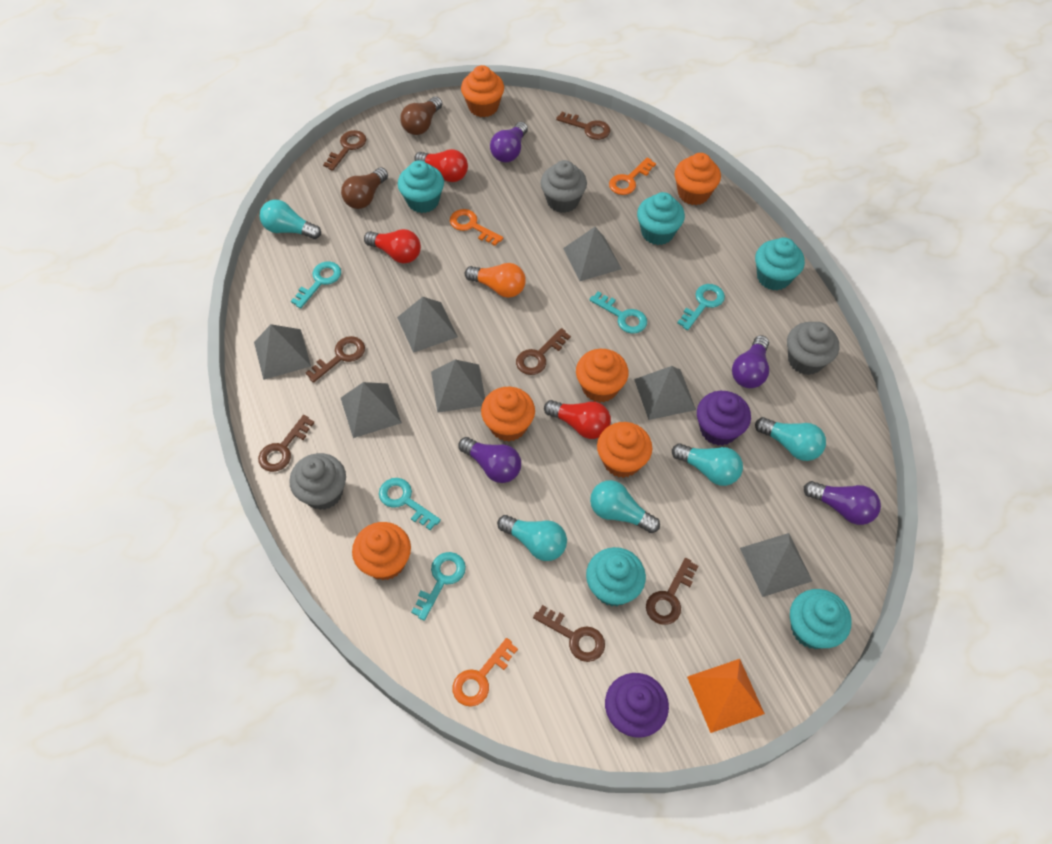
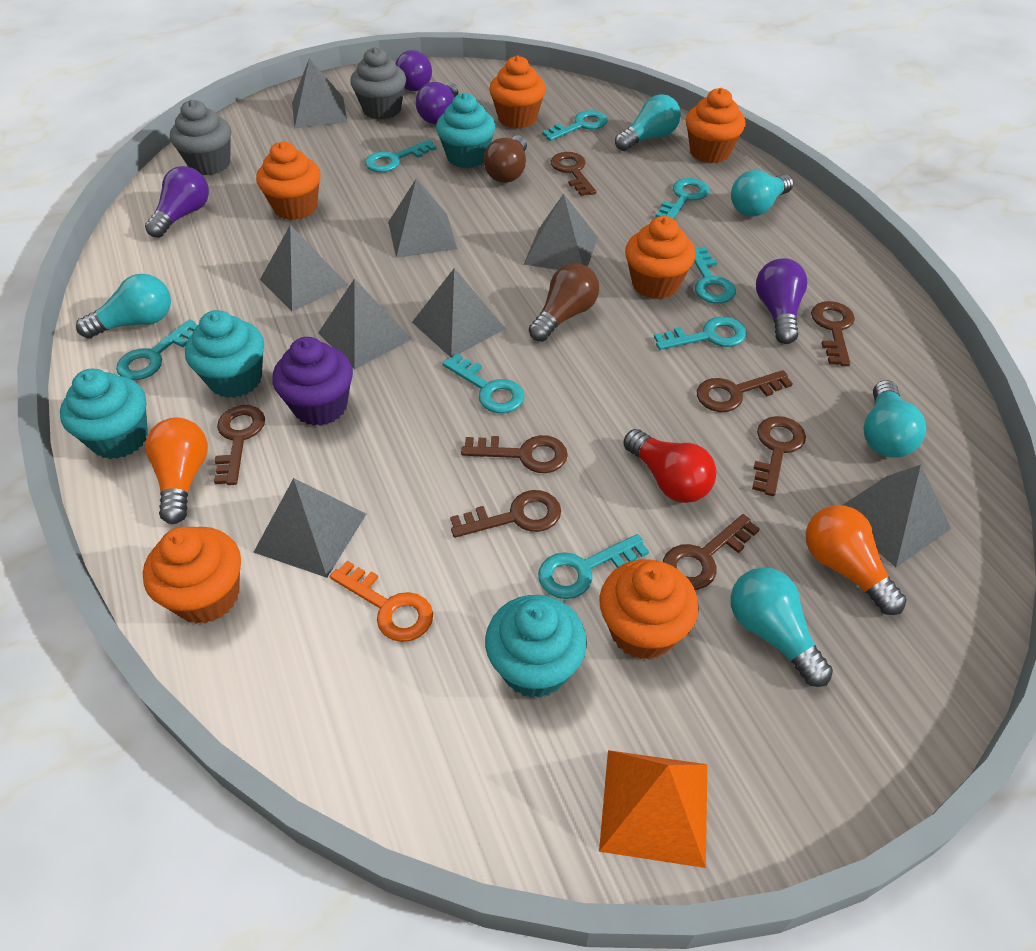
brown key: [258,415,314,472] [306,336,365,383] [323,130,366,171] [516,328,571,375] [533,605,605,662] [556,112,610,140] [646,558,698,625] = 7 -> [214,405,265,485] [450,490,561,538] [461,435,568,473] [551,152,596,196] [663,514,760,590] [697,370,793,412] [752,416,806,496] [811,301,855,366] = 8
grey cupcake: [289,453,346,510] [541,160,587,213] [787,322,839,375] = 3 -> [170,100,231,175] [350,47,406,120] = 2
grey pyramid: [254,324,311,380] [341,382,402,438] [397,297,458,353] [431,359,485,413] [563,227,621,281] [634,366,696,420] [740,533,812,597] = 7 -> [253,478,366,578] [260,225,348,312] [292,58,347,128] [318,278,412,369] [388,178,457,258] [412,268,506,358] [524,193,598,270] [843,465,951,567] = 8
orange key: [450,209,503,246] [453,638,518,707] [609,157,656,195] = 3 -> [330,561,433,642] = 1
orange light bulb: [465,263,526,298] = 1 -> [145,418,208,524] [806,505,907,615] = 2
purple cupcake: [605,673,669,738] [697,391,751,446] = 2 -> [272,337,353,426] = 1
red light bulb: [364,229,421,263] [414,149,468,182] [544,400,611,439] = 3 -> [623,429,716,503] = 1
turquoise cupcake: [398,160,444,213] [586,547,646,606] [637,192,685,245] [755,237,805,291] [790,589,852,649] = 5 -> [60,368,148,459] [185,310,264,398] [436,93,496,168] [485,595,587,698] = 4
turquoise key: [291,262,341,309] [379,478,441,530] [411,552,466,621] [589,292,647,334] [677,284,725,330] = 5 -> [116,319,198,380] [365,140,436,172] [442,353,525,413] [538,534,649,599] [542,110,608,141] [654,317,747,350] [655,178,709,218] [694,247,736,304] = 8

